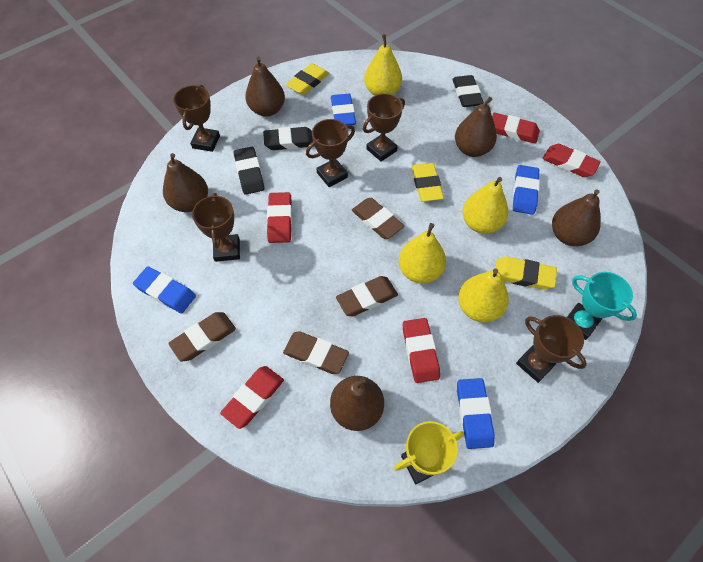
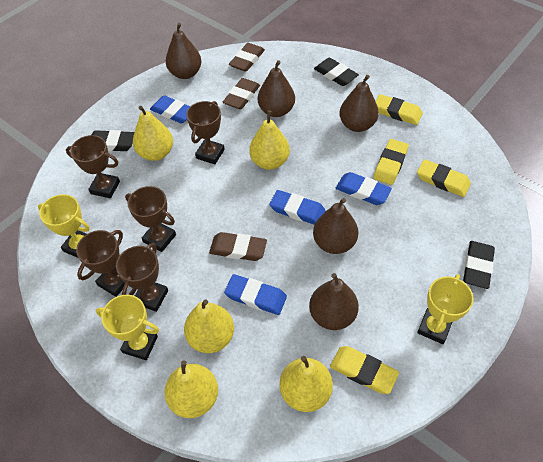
brown eraser: [168,312,236,361] [283,331,349,374] [336,276,398,317] [352,198,404,239] = 4 -> [209,232,267,261] [223,78,260,110] [229,43,265,72] = 3
red eraser: [220,366,284,429] [267,192,292,243] [403,318,440,383] [492,113,540,144] [542,144,601,177] = 5 -> none = 0
turquoise trophy: [567,272,637,340] = 1 -> none = 0
yellow eraser: [286,63,329,95] [411,163,444,202] [495,257,557,290] = 3 -> [330,346,399,394] [374,139,409,185] [376,94,423,125] [417,159,471,197] = 4
yellow pear: [364,34,402,96] [398,223,446,284] [458,268,509,322] [462,177,508,234] = 4 -> [133,106,173,161] [164,361,218,418] [184,299,234,353] [249,110,290,170] [280,356,333,412] = 5
yellow trophy: [394,421,464,484] = 1 -> [38,194,90,258] [96,295,159,360] [417,274,473,344] = 3

